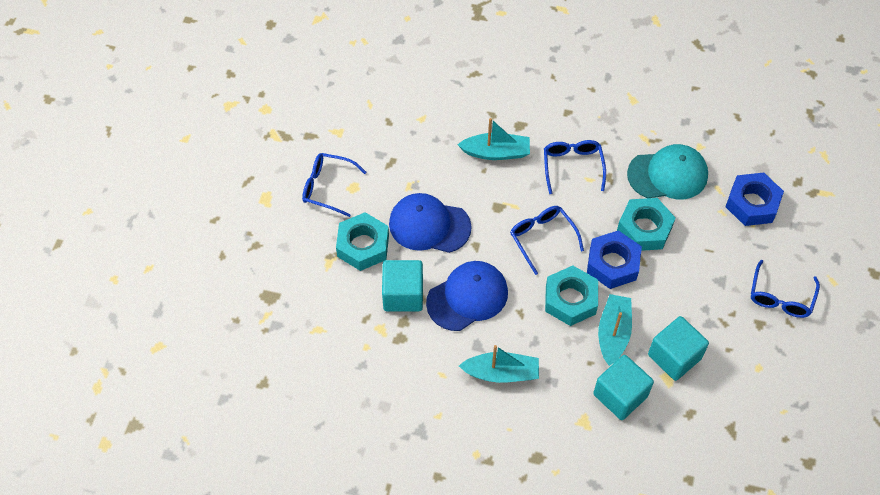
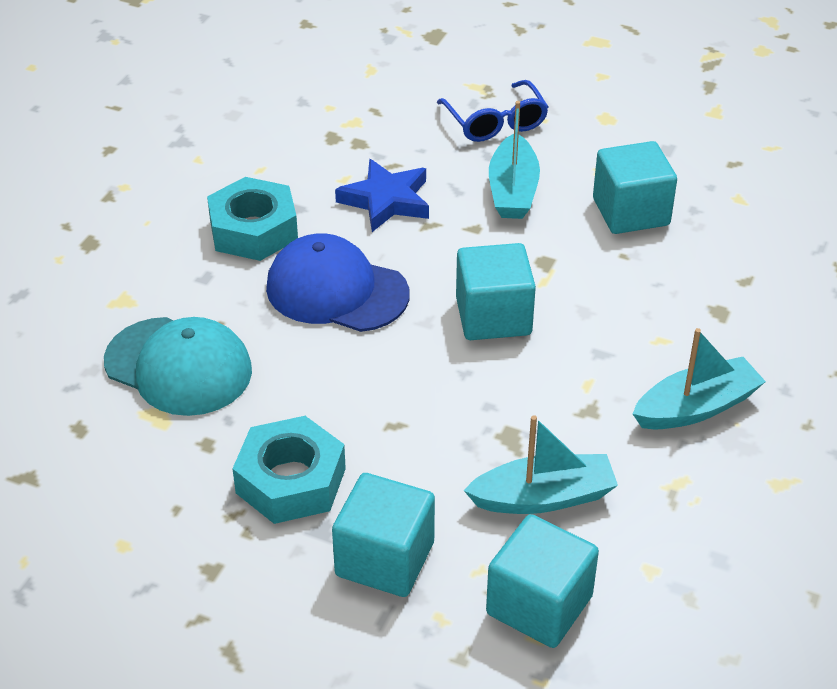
blue cap: [389,193,472,253] [426,261,508,331] = 2 -> [266,234,409,332] = 1
blue glasses: [302,153,367,217] [510,206,584,275] [544,140,606,194] [751,260,820,318] = 4 -> [437,80,549,142] = 1
blue nut: [587,230,642,289] [725,173,784,226] = 2 -> none = 0
blue star: none = 0 -> [335,159,429,232] = 1
turquoise cube: [382,260,423,311] [593,355,654,420] [648,316,709,381] = 3 -> [332,473,435,597] [456,243,536,340] [486,514,599,648] [593,141,677,234] = 4
turquoise nut: [336,212,389,271] [545,266,598,326] [617,198,675,251] = 3 -> [207,177,298,261] [232,416,346,524] = 2

